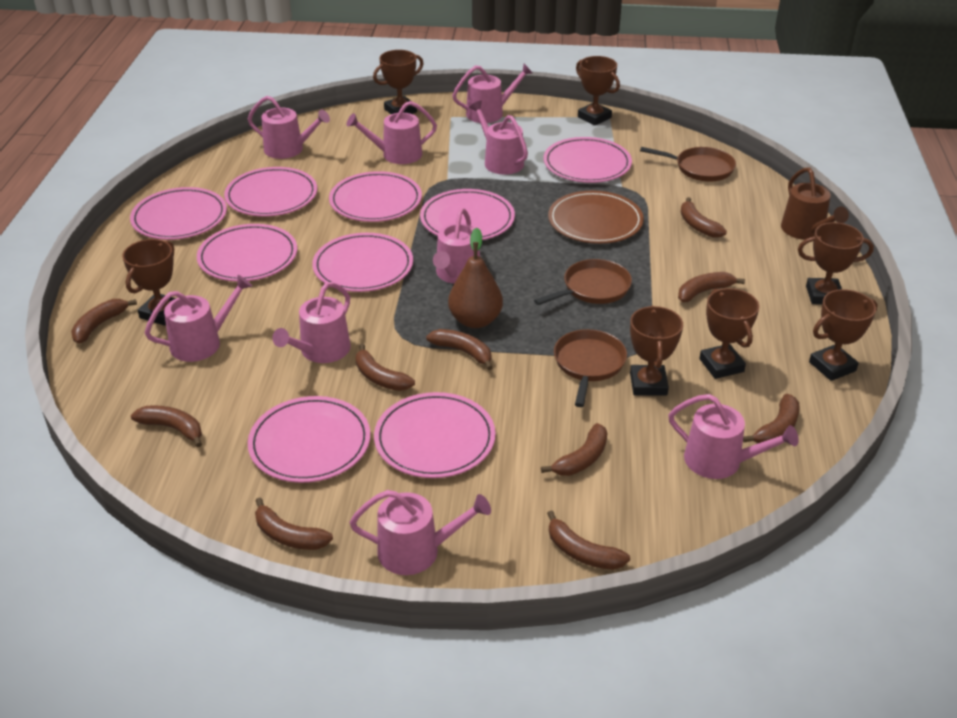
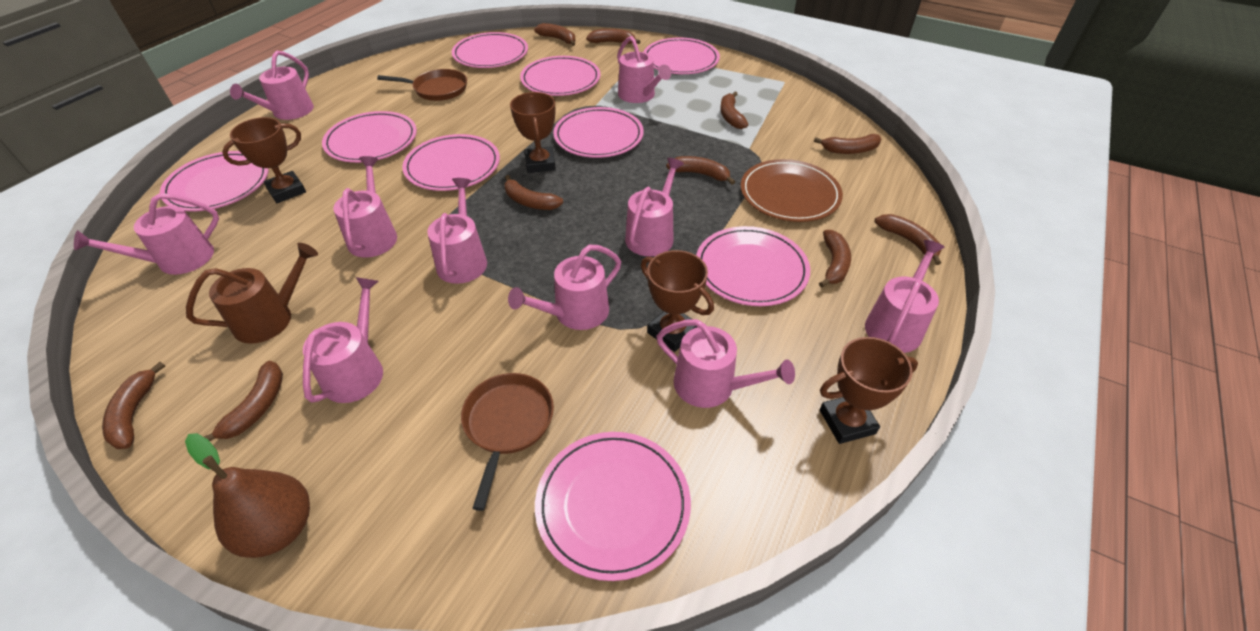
brown pan: [534,259,632,305] [554,329,627,407] [640,147,736,182] = 3 -> [377,69,467,101] [461,373,554,511] = 2
brown trophy: [122,239,176,326] [373,50,424,114] [576,56,620,125] [630,306,683,396] [699,288,759,379] [798,222,874,304] [809,289,878,381] = 7 -> [222,117,306,203] [510,92,556,173] [641,250,714,352] [820,337,918,444] = 4
pink watering can: [145,275,252,362] [248,96,330,159] [273,282,351,363] [346,101,437,164] [350,490,491,575] [433,208,480,284] [452,64,533,123] [469,100,528,175] [668,394,799,479] = 9 -> [74,193,219,275] [230,50,314,120] [303,277,383,403] [333,156,397,258] [427,178,487,284] [508,245,621,330] [617,36,671,103] [625,158,684,256] [656,319,795,408] [865,240,945,353] = 10

